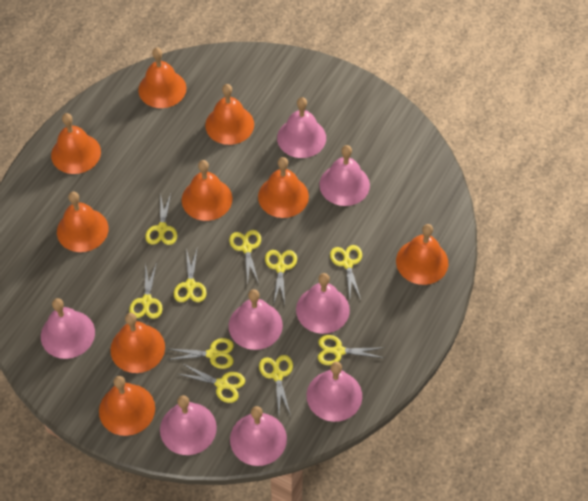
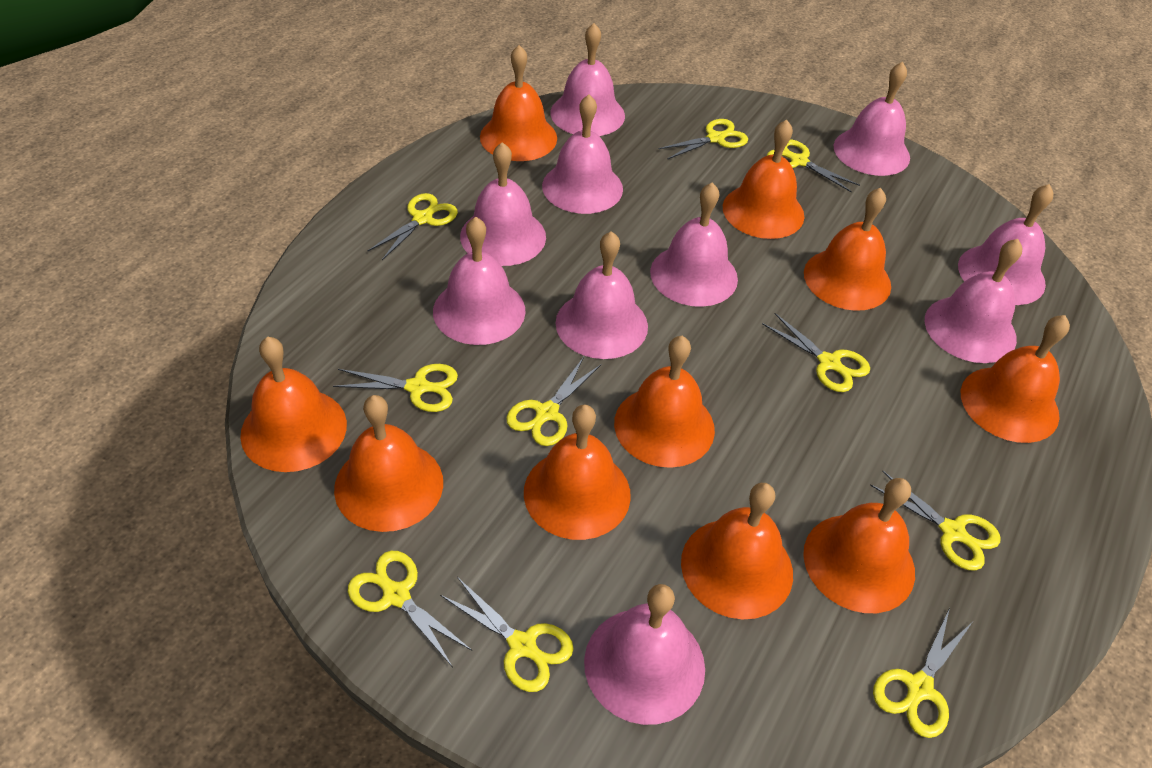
orange bell: [51,113,101,174] [57,192,109,252] [99,376,155,436] [110,313,165,373] [138,47,186,108] [182,160,232,221] [205,84,254,145] [258,157,309,218] [396,224,448,285] = 9 -> [240,337,347,472] [334,395,443,532] [480,45,557,161] [524,404,631,540] [614,336,715,468] [681,483,793,619] [723,119,804,239] [803,478,915,613] [804,188,891,311] [961,315,1070,443] = 10
pink bell: [41,298,95,359] [160,395,217,455] [229,289,283,350] [230,406,287,466] [277,97,326,158] [296,273,350,334] [307,362,362,422] [319,145,370,206] = 8 -> [433,217,526,345] [460,142,546,266] [542,94,623,214] [550,23,625,136] [555,231,648,359] [584,584,705,725] [650,183,738,307] [834,62,910,176] [925,239,1022,363] [958,184,1053,305] = 10

